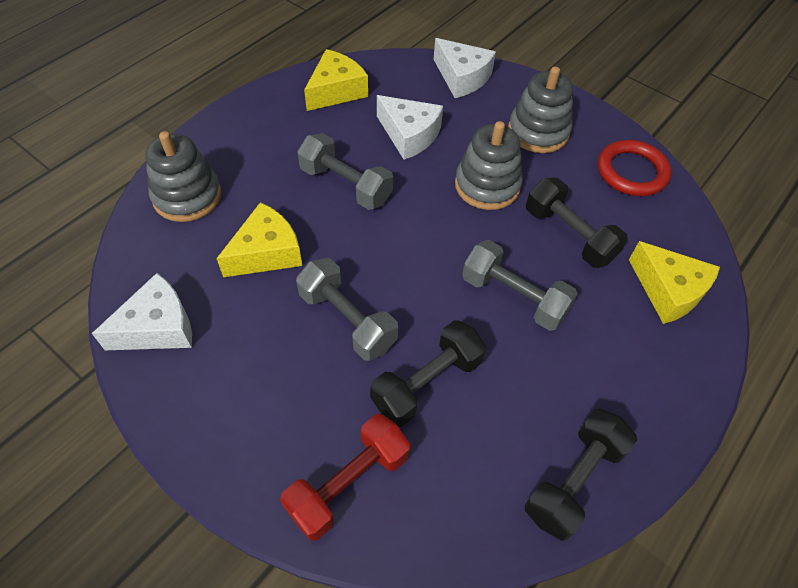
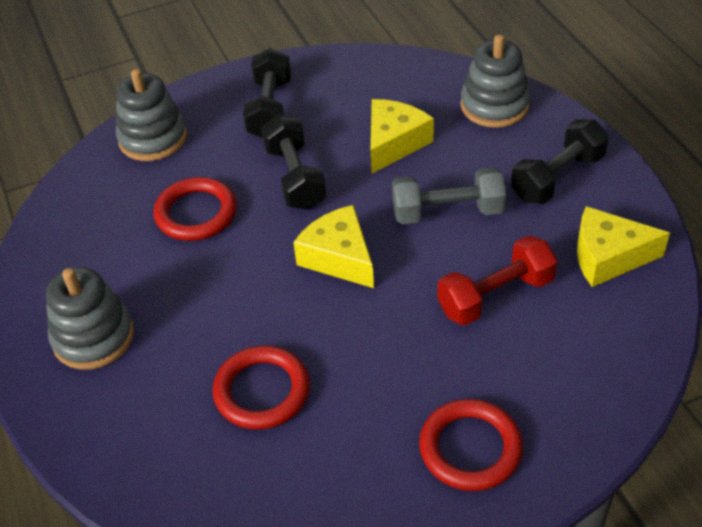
grey dumbbell: [296,258,398,361] [297,133,393,210] [462,240,578,331] = 3 -> [392,167,506,224] = 1
red ring: [598,140,672,196] = 1 -> [153,177,237,241] [213,345,310,430] [419,399,523,491] = 3
white cheese: [92,273,192,350] [377,95,443,160] [433,38,496,98] = 3 -> none = 0

